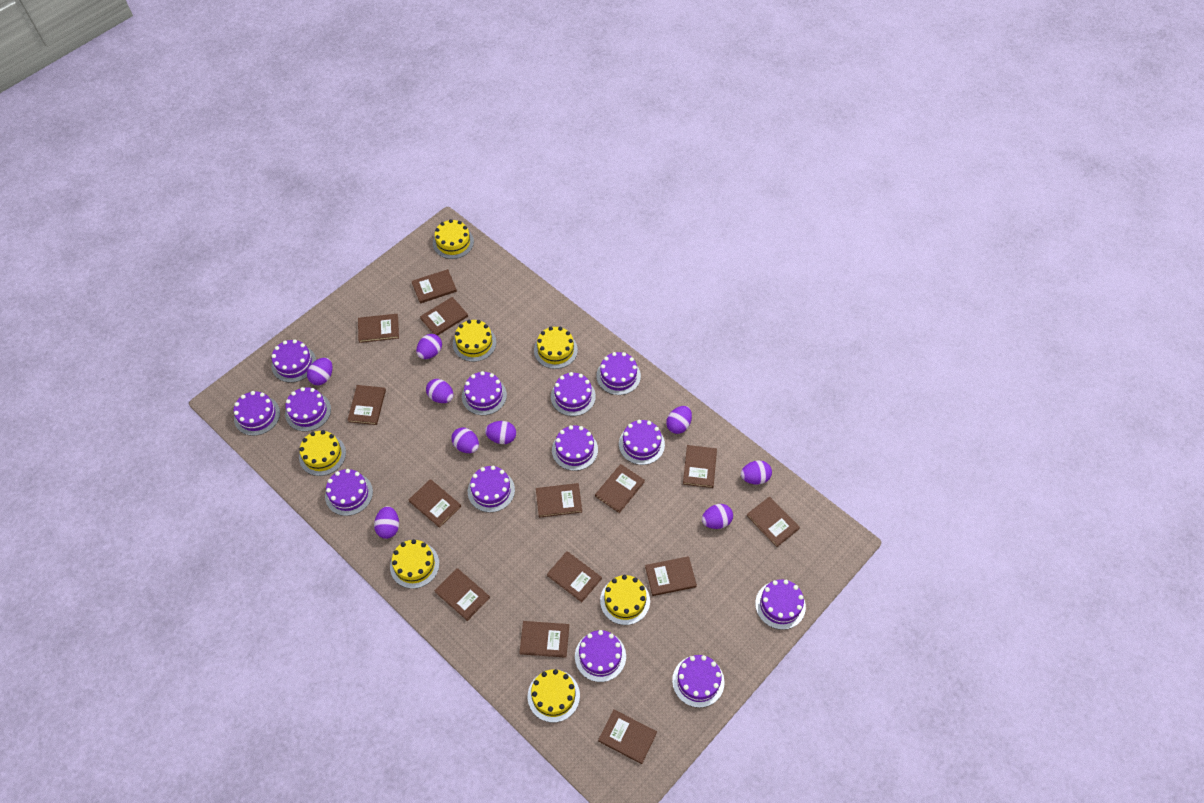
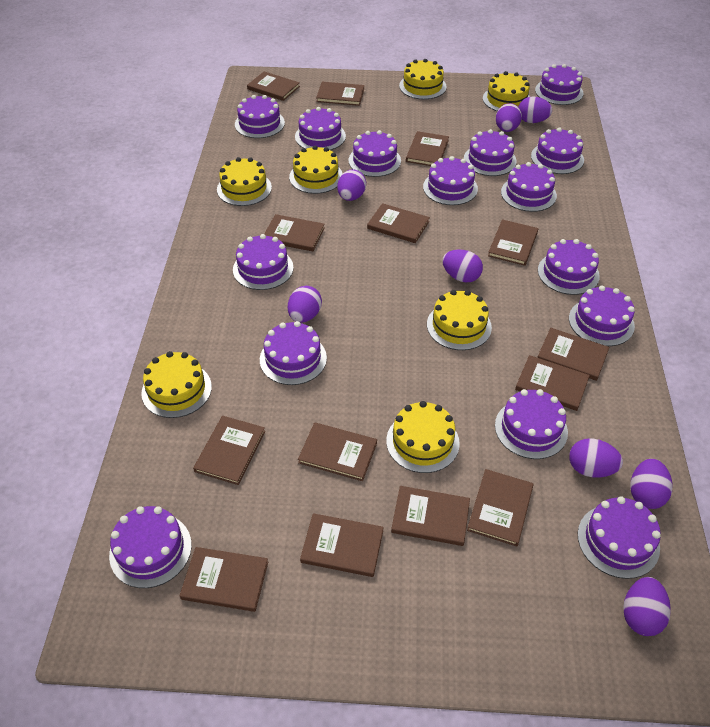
purple cake: [234,391,280,436] [272,339,316,383] [285,387,331,432] [325,469,373,516] [462,371,507,415] [468,466,515,513] [551,372,596,416] [552,425,598,471] [575,630,626,682] [596,352,641,395] [619,420,665,465] [672,655,724,708] [755,579,806,630] = 13 -> [109,506,192,588] [233,234,294,290] [235,95,285,138] [260,321,327,385] [295,107,346,150] [349,130,401,177] [423,156,478,205] [464,129,517,176] [495,389,568,459] [501,162,557,212] [531,127,584,174] [535,64,583,105] [538,239,600,295] [569,286,635,346] [578,496,661,579] = 15
purple egg: [307,358,332,385] [374,506,399,539] [416,334,442,359] [426,379,453,403] [451,427,479,453] [485,421,516,444] [666,406,692,434] [702,504,733,529] [741,460,772,485] = 9 -> [288,286,322,323] [337,170,366,201] [442,250,483,282] [496,103,522,132] [518,97,552,123] [569,438,623,478] [623,577,671,636] [630,459,672,509] = 8

